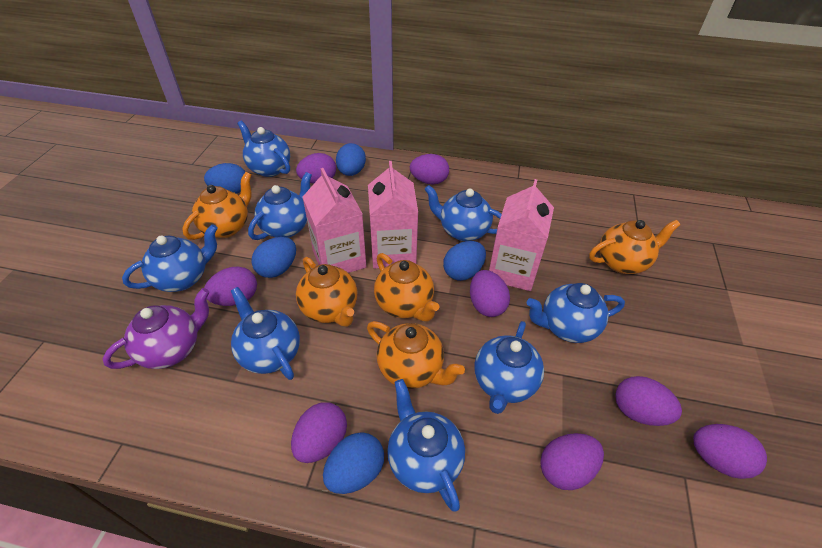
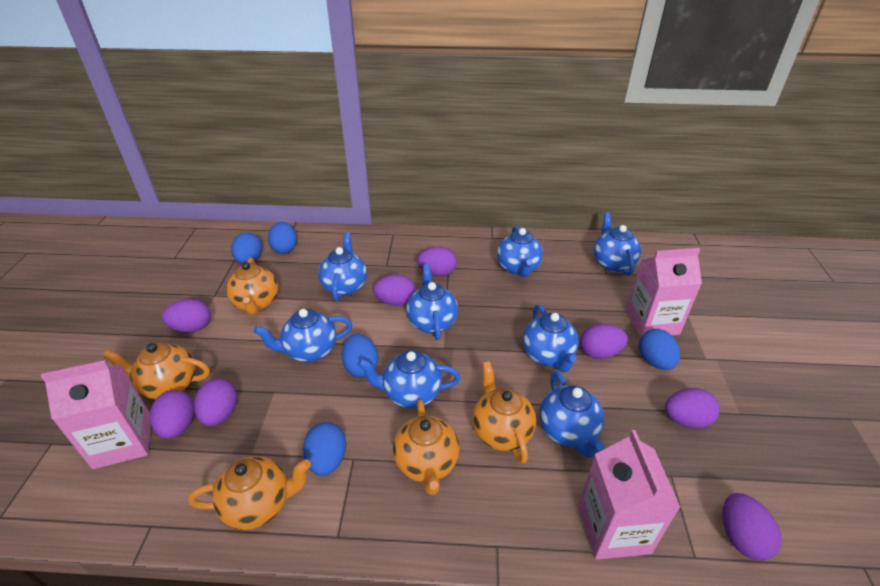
purple teapot: [102,288,209,369] = 1 -> none = 0

